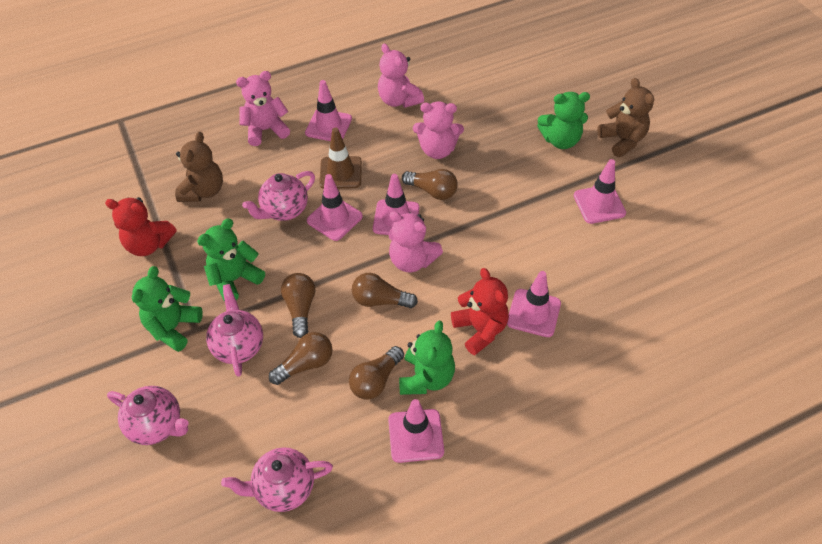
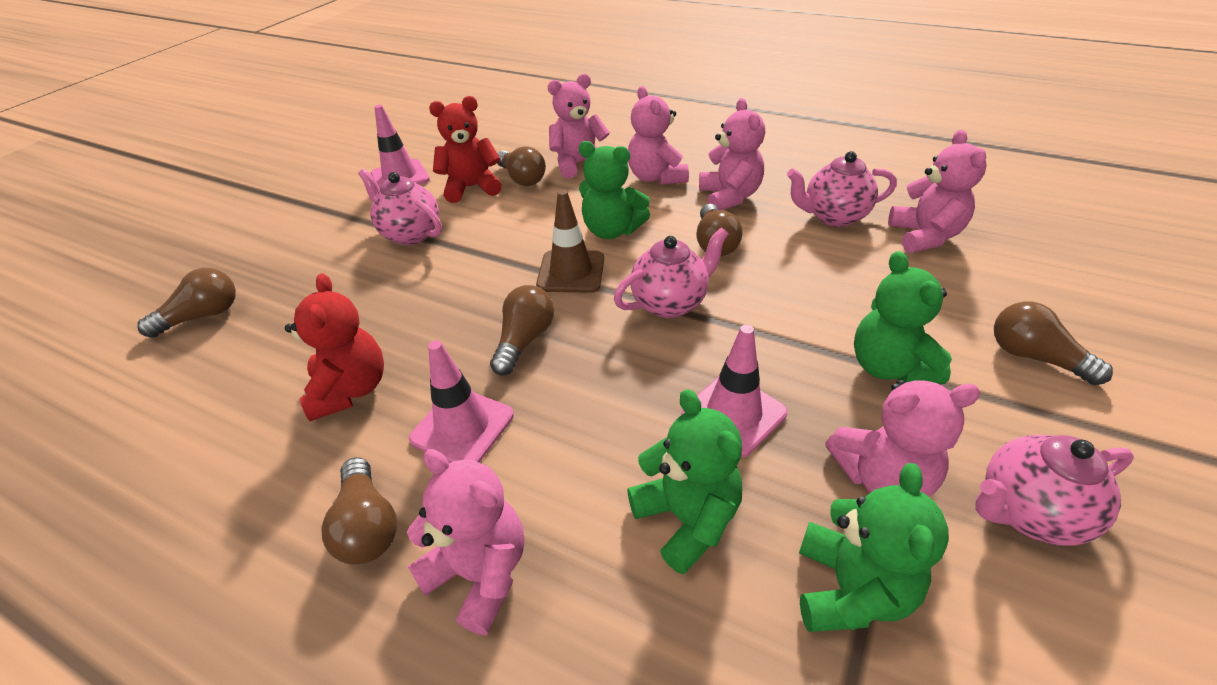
brown light bulb: [269,332,332,385] [281,273,315,338] [349,346,404,400] [352,273,418,308] [402,169,458,200] = 5 -> [138,268,236,338] [322,457,397,565] [490,285,554,376] [497,146,546,186] [696,204,743,256] [994,302,1113,385] = 6
brown teddy bear: [175,132,223,202] [597,78,654,157] = 2 -> none = 0
pink teddy bear: [236,71,290,146] [378,44,424,108] [389,211,443,272] [413,101,464,159] = 4 -> [407,449,524,635] [548,74,610,179] [628,86,689,185] [699,98,765,210] [825,380,981,497] [888,130,986,253] = 6
pink traffic cone: [305,80,352,141] [307,174,363,241] [373,174,419,235] [388,399,444,463] [507,271,561,337] [574,159,626,224] = 6 -> [371,105,430,188] [409,340,514,463] [682,324,787,458] = 3

